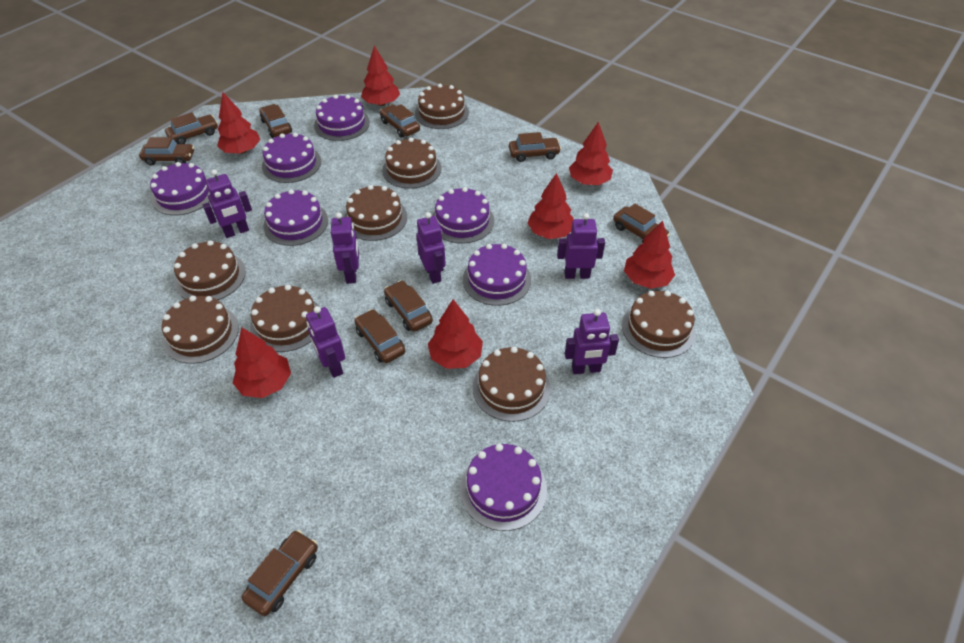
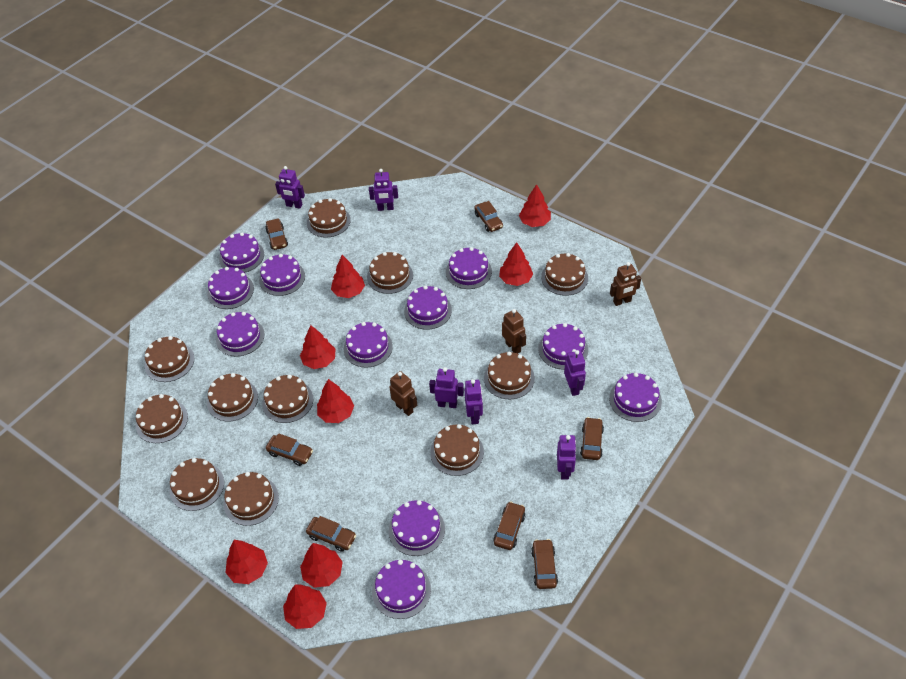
brown cake: [161,296,239,364] [174,240,246,300] [250,285,320,352] [344,185,407,241] [382,137,441,189] [415,84,469,129] [473,347,551,422] [622,291,696,358] = 8 -> [136,394,188,443] [145,336,194,382] [169,458,224,511] [207,373,258,421] [224,472,279,526] [262,375,313,423] [307,198,351,238] [367,252,413,294] [430,424,484,476] [484,352,535,399] [541,253,588,296] = 11
brown car: [139,137,194,166] [165,113,218,144] [242,530,318,616] [259,104,292,138] [355,309,405,363] [380,104,420,138] [384,280,433,332] [509,132,561,162] [613,204,670,243] = 9 -> [265,218,288,250] [266,433,313,466] [306,516,356,552] [474,201,503,232] [493,501,525,550] [531,539,558,589] [580,417,604,460] = 7
brown robot: none = 0 -> [389,371,417,416] [502,309,526,354] [610,262,641,306] = 3
purple cake: [150,162,210,215] [262,133,321,183] [263,189,328,246] [314,95,370,141] [432,187,494,244] [460,444,547,531] [463,244,531,306] = 7 -> [207,267,254,309] [216,312,264,357] [219,233,264,273] [259,254,305,296] [344,322,393,368] [372,560,431,619] [389,500,445,556] [404,286,452,330] [446,247,492,289] [538,323,588,370] [609,373,662,422] = 11
red tree: [217,92,260,154] [233,327,291,398] [361,46,400,106] [428,299,483,369] [527,173,574,239] [569,122,613,185] [624,221,675,289] = 7 -> [225,540,268,584] [283,584,327,629] [300,325,335,369] [300,543,343,588] [317,379,354,423] [331,255,365,298] [499,242,533,286] [519,184,551,227] = 8

